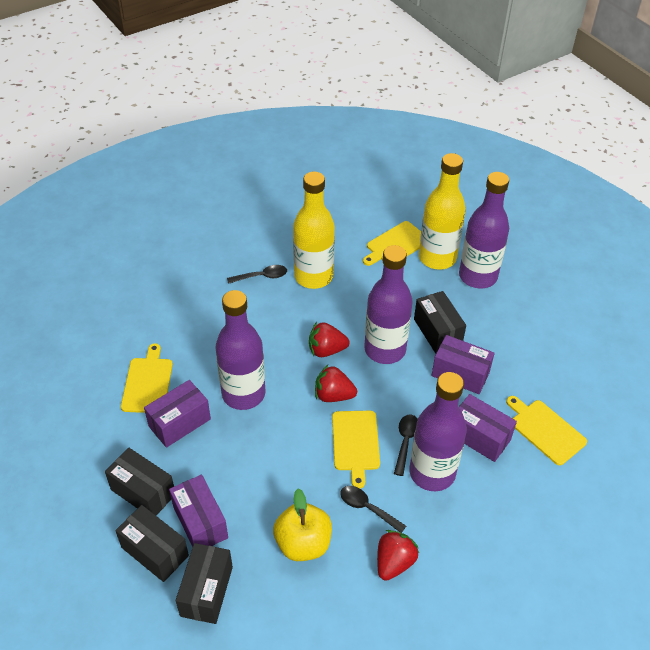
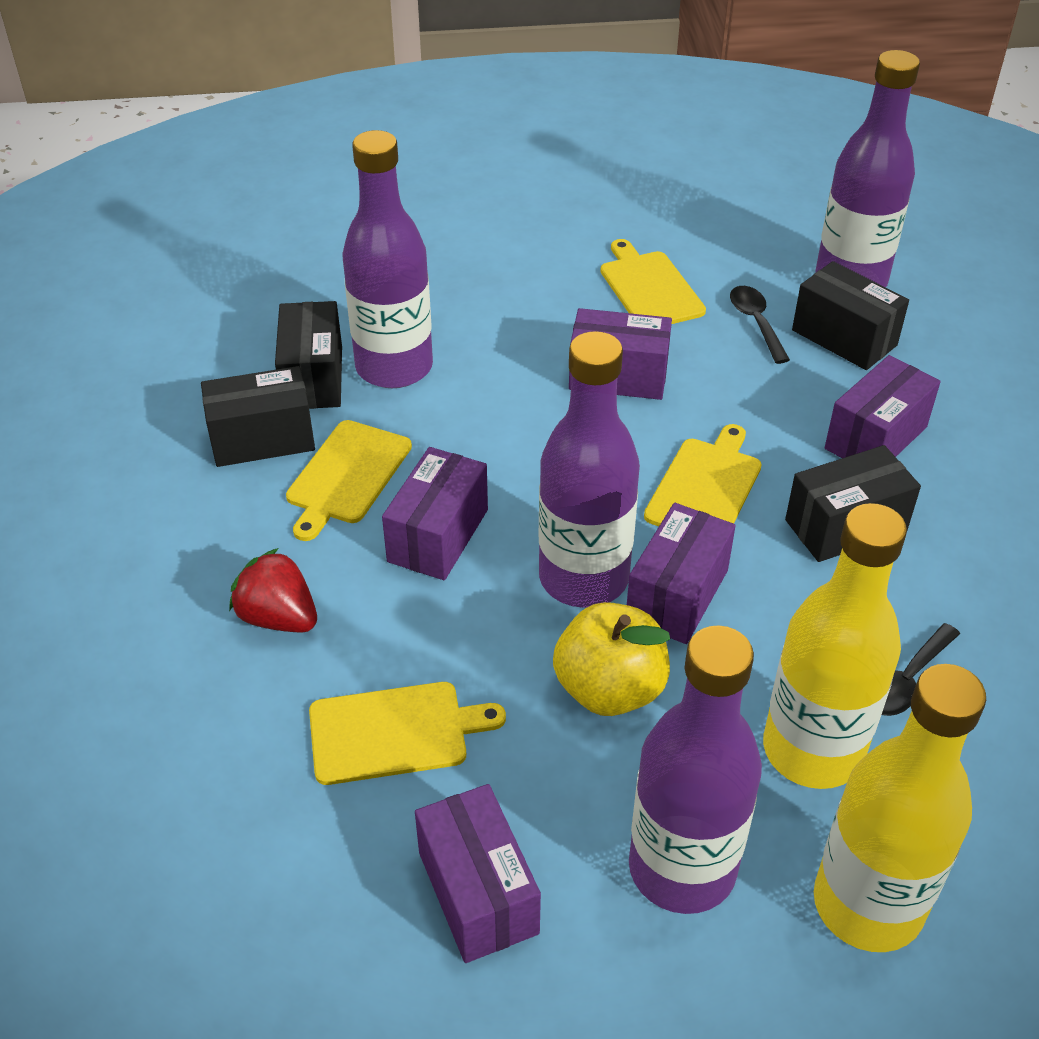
black spoon: [227,265,287,284] [340,486,406,533] [394,415,418,476] = 3 -> [730,286,790,364] [882,623,960,716] = 2
purple box: [144,380,211,448] [169,475,228,547] [431,335,495,394] [458,394,517,462] = 4 -> [382,447,488,580] [415,784,541,963] [569,308,672,400] [627,503,736,644] [825,355,941,458] = 5
red strawberry: [309,322,350,357] [315,365,357,402] [377,530,419,581] = 3 -> [229,548,317,632] = 1

